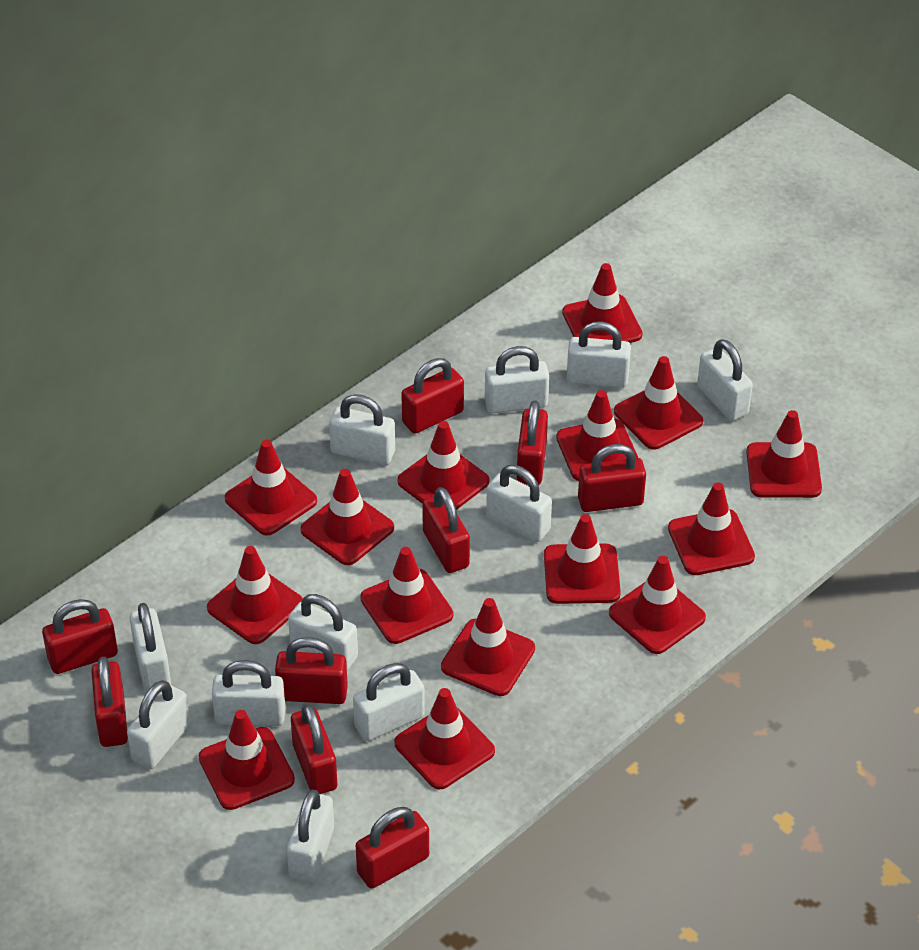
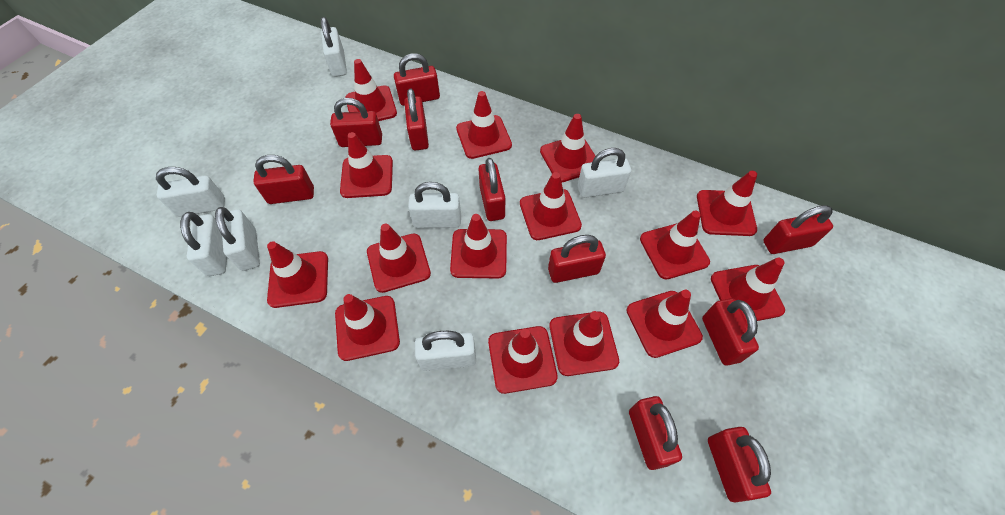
red padlock: [42,599,118,674] [91,656,128,747] [275,637,348,704] [291,704,337,794] [356,807,429,888] [401,358,464,434] [422,487,470,573] [517,401,548,485] [578,444,646,512] = 9 -> [253,155,314,204] [330,98,382,147] [394,53,440,106] [404,89,429,150] [478,158,505,221] [548,235,606,283] [629,396,682,470] [702,298,759,365] [708,427,771,502] [763,205,833,254] = 10
white padlock: [127,680,190,769] [129,603,171,691] [212,660,285,726] [287,790,334,883] [288,594,358,670] [329,394,395,465] [353,663,425,741] [485,346,549,414] [486,465,552,542] [567,321,631,388] [697,339,753,421] = 11 -> [156,167,225,217] [180,212,227,276] [215,207,260,271] [321,17,347,77] [408,182,461,228] [415,331,476,371] [578,148,631,198] = 7

